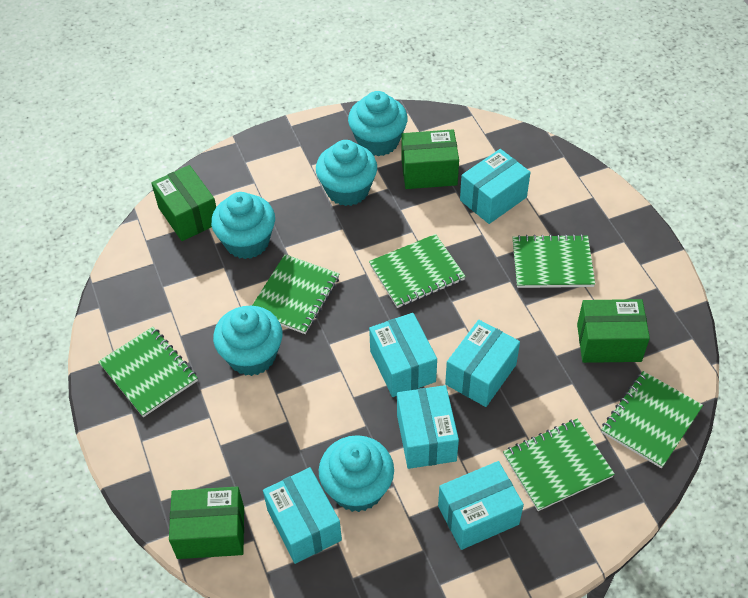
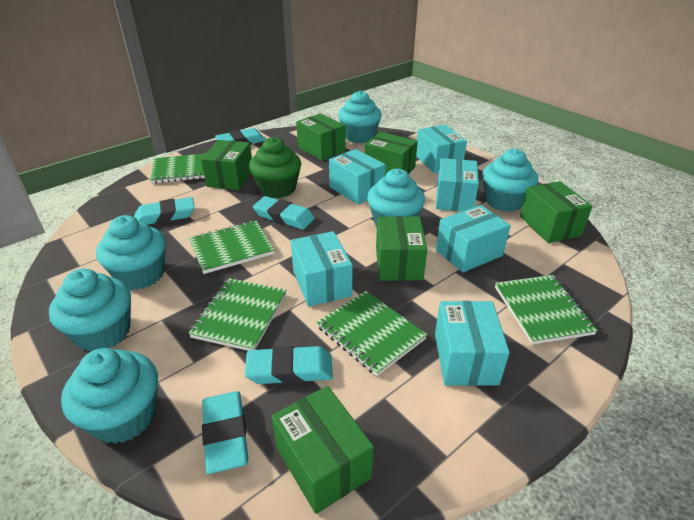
green box: [151,165,216,241] [169,487,244,559] [401,130,459,189] [577,299,650,363] = 4 -> [201,140,252,190] [271,386,374,514] [296,114,345,161] [364,132,418,176] [376,216,427,281] [520,181,593,243] = 6
green cupcake: none = 0 -> [249,137,301,198] = 1
green notebook: [98,327,198,417] [252,254,340,334] [369,234,466,308] [503,419,615,511] [512,234,595,288] [601,371,703,468] = 6 -> [150,153,206,184] [188,278,287,351] [189,221,275,274] [317,291,427,376] [495,275,598,344] = 5
turquoise cupcake: [211,192,275,259] [213,306,283,376] [316,140,377,206] [319,435,394,512] [348,91,408,156] = 5 -> [49,269,131,351] [61,348,158,444] [96,215,166,290] [338,90,382,143] [367,169,425,228] [483,149,538,212] = 6
turquoise eraser: none = 0 -> [134,197,195,225] [202,391,248,474] [215,128,266,145] [245,346,333,384] [253,196,315,230] = 5

